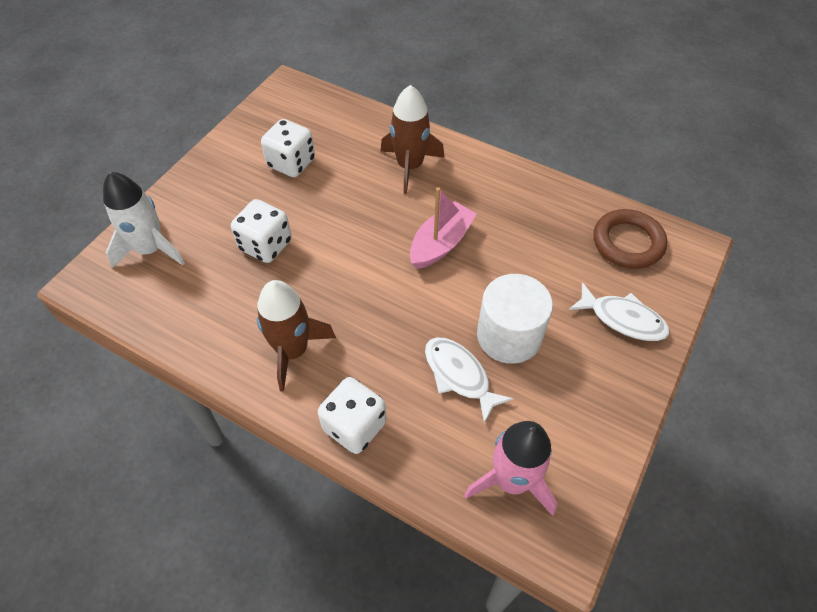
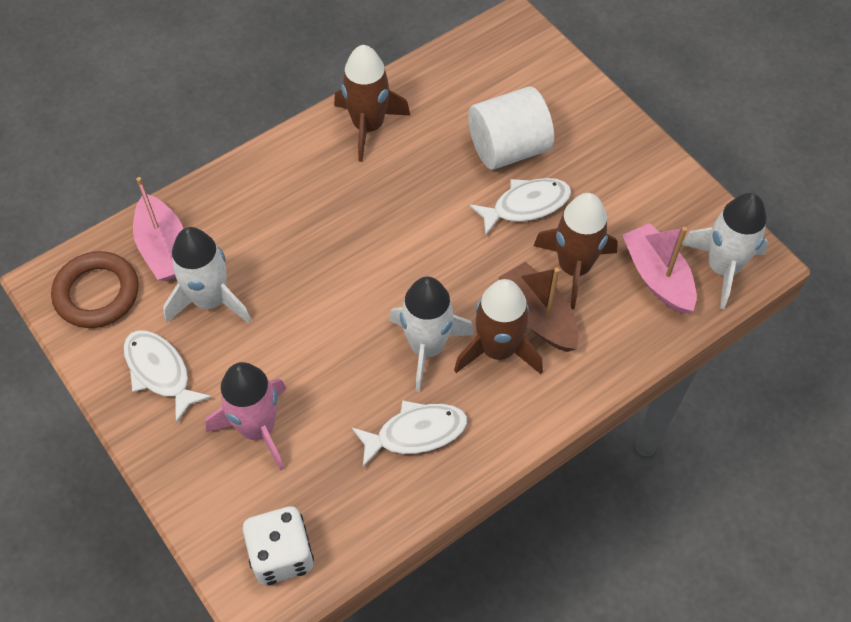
brown boat: none = 0 -> [498,262,579,352] = 1
brown rocket: [256,280,336,392] [380,85,445,194] = 2 -> [334,45,411,162] [454,279,543,374] [533,193,618,309] = 3
pink boat: [410,187,477,269] = 1 -> [133,177,183,281] [622,223,697,314] = 2
white dice: [231,199,292,263] [261,119,315,177] [318,377,387,454] = 3 -> [243,506,314,585] = 1
white fish: [425,337,514,423] [569,282,669,341] = 2 -> [123,330,212,423] [351,400,467,467] [469,178,571,236] = 3
white rocket: [103,172,184,268] = 1 -> [163,227,251,323] [389,277,474,392] [682,193,768,309] = 3

